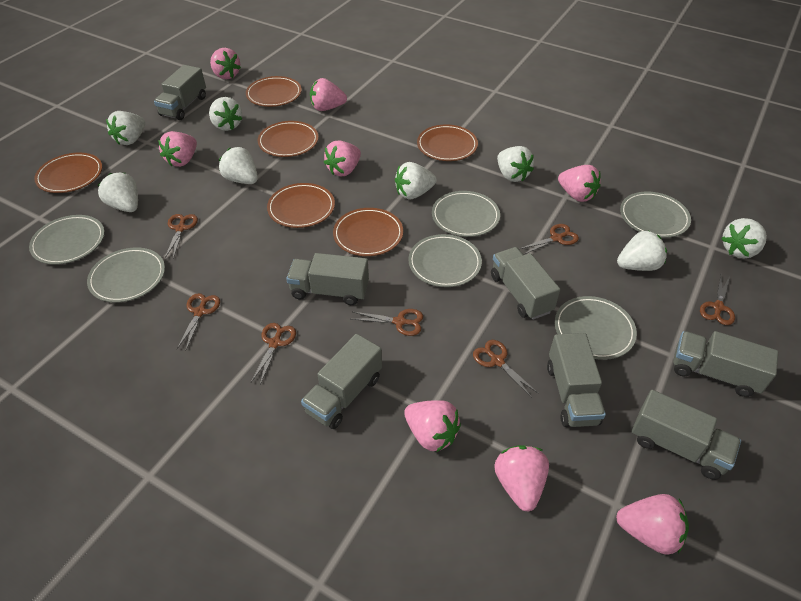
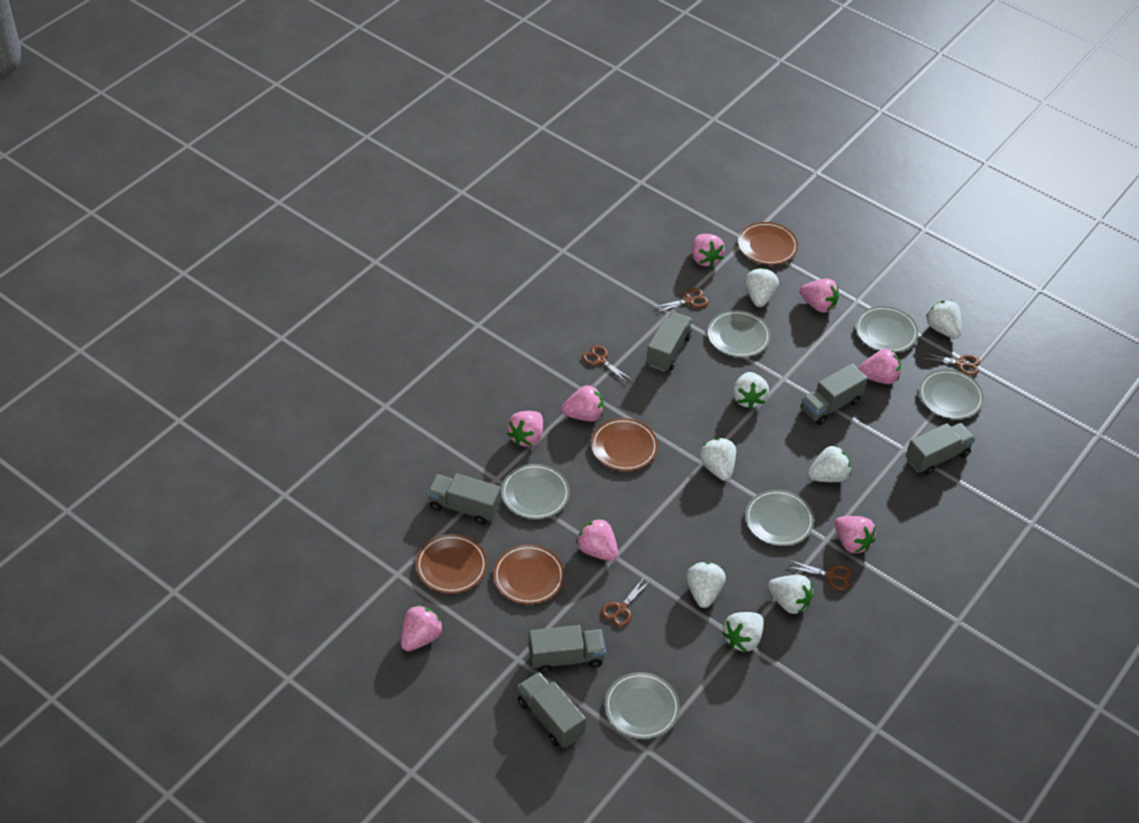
brown plate: [34,153,102,193] [246,76,302,107] [258,121,318,157] [267,183,335,228] [333,208,403,256] [417,124,478,161] = 6 -> [416,534,487,594] [493,545,564,604] [591,418,658,471] [738,222,798,265] = 4
brown scissors: [165,214,198,259] [177,293,220,350] [251,323,296,384] [351,309,423,336] [473,340,539,398] [520,224,579,255] [700,275,735,325] = 7 -> [582,345,632,382] [601,576,651,627] [653,288,709,313] [788,560,852,590] [922,352,980,376] = 5
grey truck: [154,65,206,120] [286,253,369,305] [301,334,382,429] [491,247,560,320] [547,333,606,427] [632,390,741,480] [673,331,778,397] = 7 -> [427,473,501,525] [518,672,586,747] [528,625,606,673] [646,312,692,372] [801,363,868,425] [906,423,975,475] = 6

